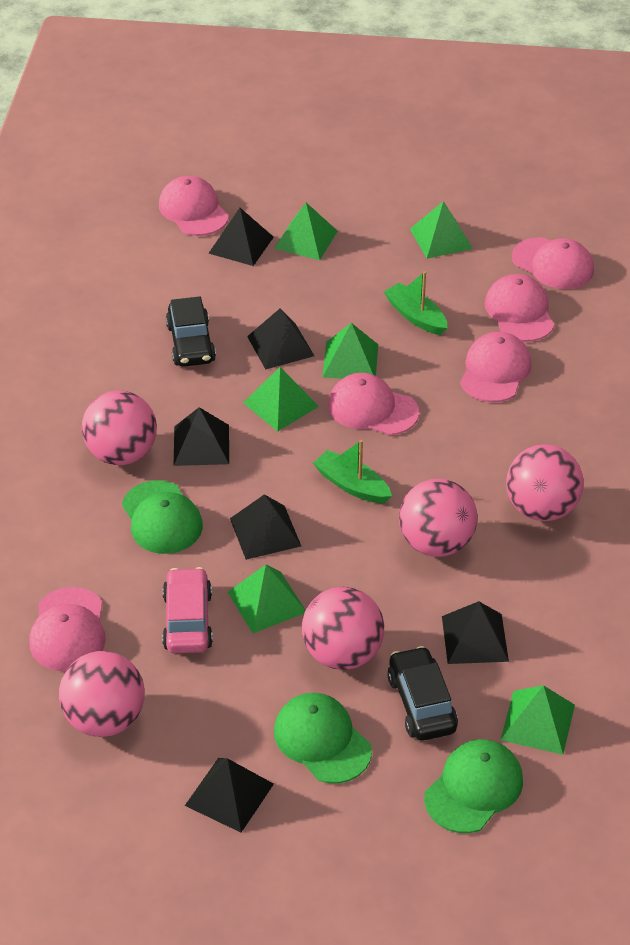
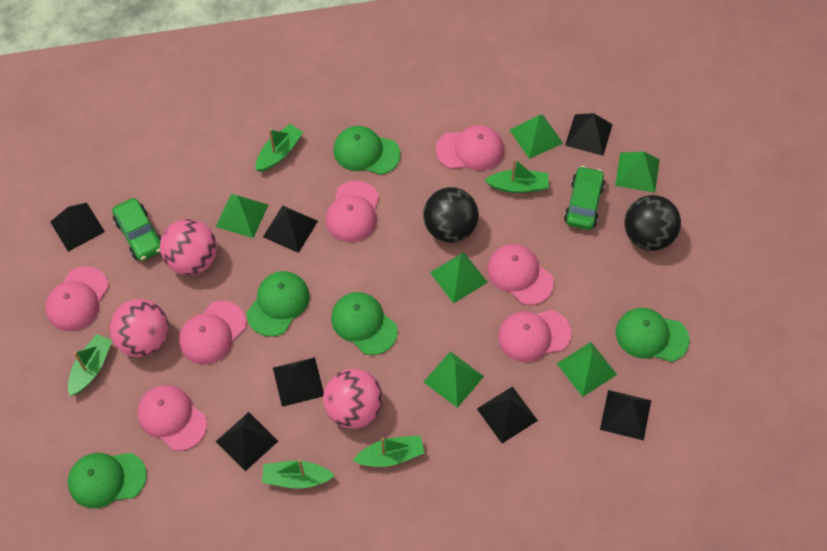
black ball: none = 0 -> [423,187,479,243] [624,195,681,251] = 2
black car: [166,296,216,367] [387,646,458,741] = 2 -> none = 0
black pyramid: [174,407,229,466] [185,758,274,832] [209,208,274,266] [230,494,301,560] [247,309,314,369] [442,601,509,664] = 6 -> [50,203,105,252] [216,412,278,471] [263,206,318,253] [273,357,324,407] [477,386,538,443] [565,113,613,156] [600,390,651,441] = 7
green boat: [313,440,392,503] [384,271,447,335] = 2 -> [68,334,112,396] [256,124,303,172] [262,459,335,489] [353,436,425,467] [485,159,549,193] = 5
green cap: [122,480,203,554] [274,693,372,783] [424,739,523,833] = 3 -> [68,453,147,508] [247,271,310,337] [331,292,398,355] [333,126,401,175] [616,308,690,362] = 5
green car: none = 0 -> [112,198,162,261] [564,166,605,230] = 2
pink ball: [59,651,145,737] [82,390,157,465] [302,587,384,670] [399,479,477,557] [506,444,584,521] = 5 -> [109,299,169,357] [160,219,217,275] [323,369,383,429] = 3
pink cap: [29,587,106,671] [159,176,229,236] [328,373,419,435] [460,332,532,402] [485,274,554,342] [512,237,594,289] = 6 -> [45,266,109,331] [137,385,207,451] [179,301,246,364] [326,181,379,242] [436,125,504,171] [487,244,554,305] [498,310,571,362] = 7
pink car: [162,567,213,653] = 1 -> none = 0

